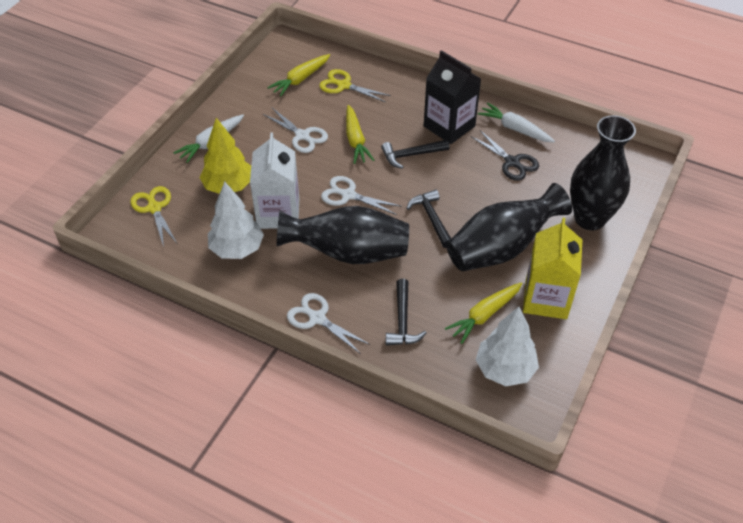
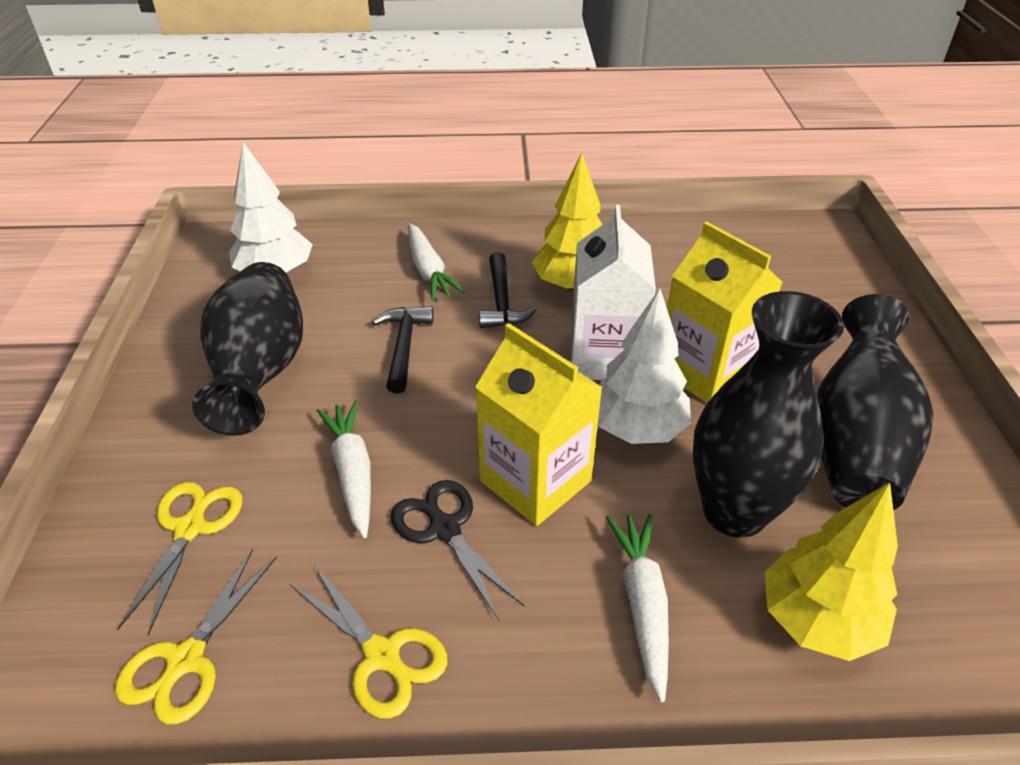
black carton: [424,50,481,144] = 1 -> none = 0
black hammer: [381,140,449,169] [386,279,426,345] [406,189,451,248] = 3 -> [372,306,434,394] [479,252,537,328] = 2
white carrot: [174,114,244,163] [478,103,555,142] = 2 -> [317,401,371,538] [408,223,465,301] [606,514,669,702] = 3
white scissors: [263,108,328,153] [287,293,370,354] [321,176,402,215] = 3 -> none = 0
yellow carrot: [267,54,330,97] [346,105,374,164] [445,282,523,344] = 3 -> none = 0
yellow carton: [523,218,582,319] = 1 -> [475,323,603,526] [667,221,783,403] = 2
yellow scissors: [130,186,177,247] [319,69,391,102] = 2 -> [115,549,277,724] [117,482,242,635] [290,565,447,719] = 3
yellow tree: [199,118,251,194] = 1 -> [532,153,602,291] [764,483,898,661] = 2

